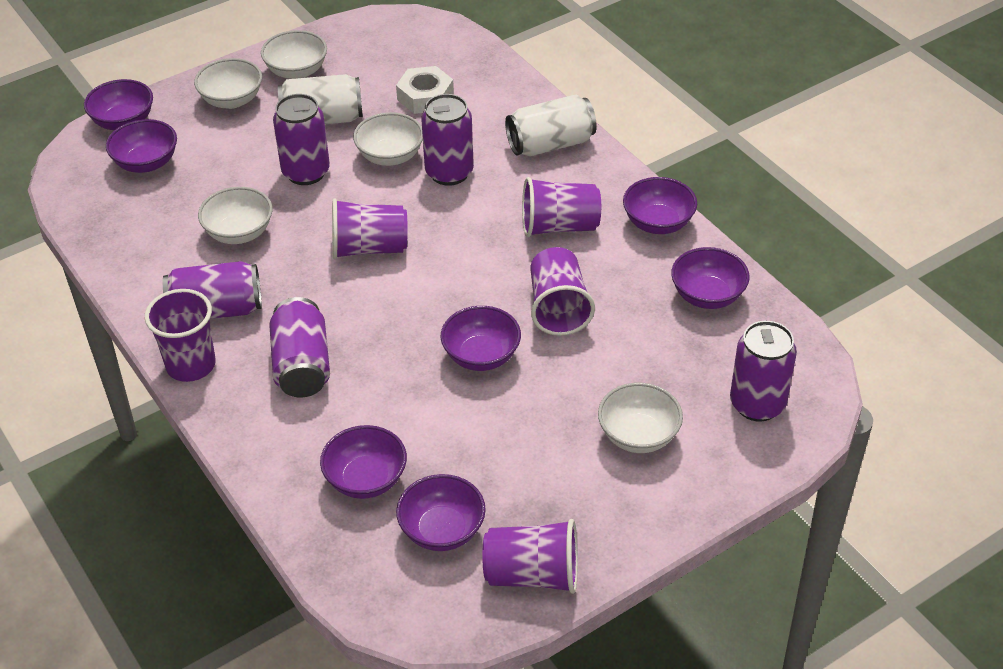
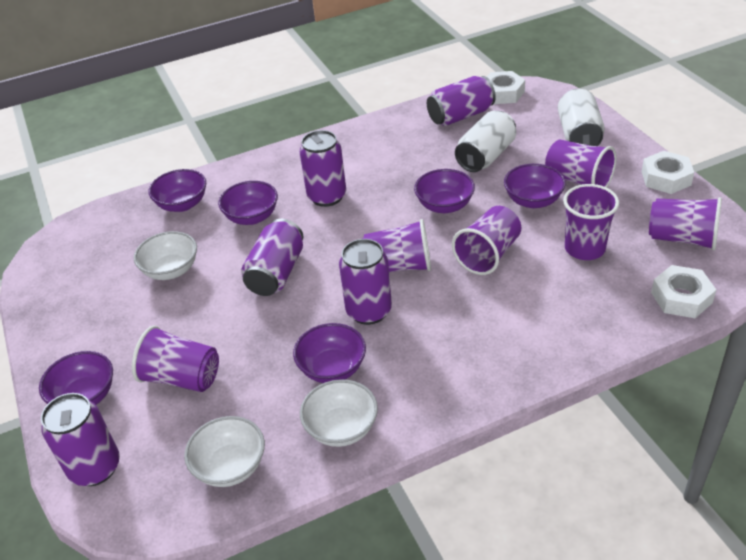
purple bowl: [84,79,153,130] [106,119,177,173] [320,425,407,499] [396,474,486,551] [440,306,521,371] [623,177,697,234] [671,247,750,309] = 7 -> [39,351,113,405] [148,169,206,212] [218,181,278,225] [293,323,366,383] [414,169,475,213] [504,164,566,208] = 6
purple cup: [145,289,216,382] [332,198,408,259] [482,519,578,594] [522,177,601,237] [530,247,595,336] = 5 -> [132,326,219,392] [362,219,431,272] [452,206,521,275] [545,140,617,188] [563,184,619,260] [649,197,722,251] = 6
white bowl: [194,58,262,109] [198,187,273,244] [261,30,327,79] [353,112,423,166] [598,383,683,453] = 5 -> [134,231,197,280] [184,416,265,487] [300,379,378,447] = 3
white nut: [396,66,454,114] = 1 -> [487,71,525,104] [642,151,694,194] [651,265,716,318] = 3

